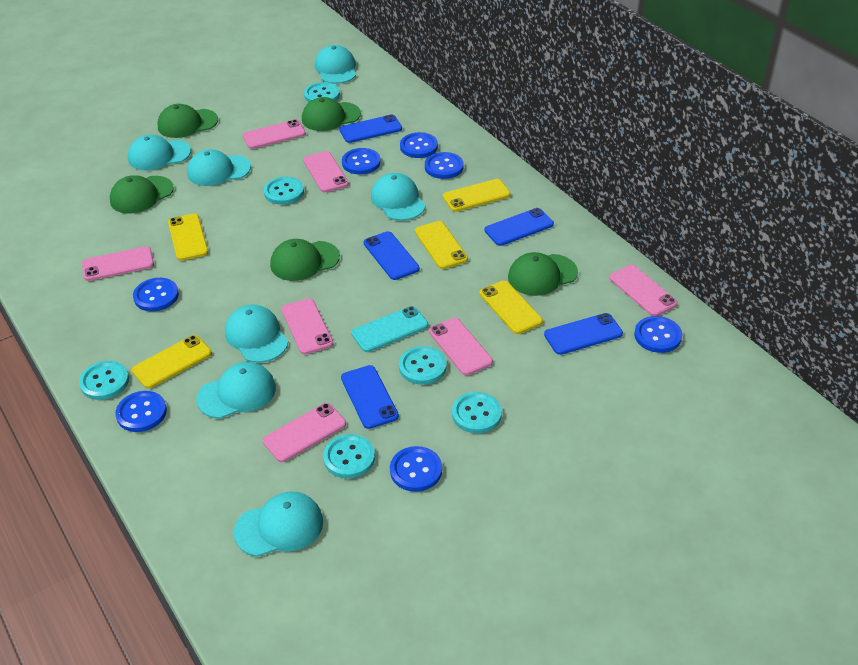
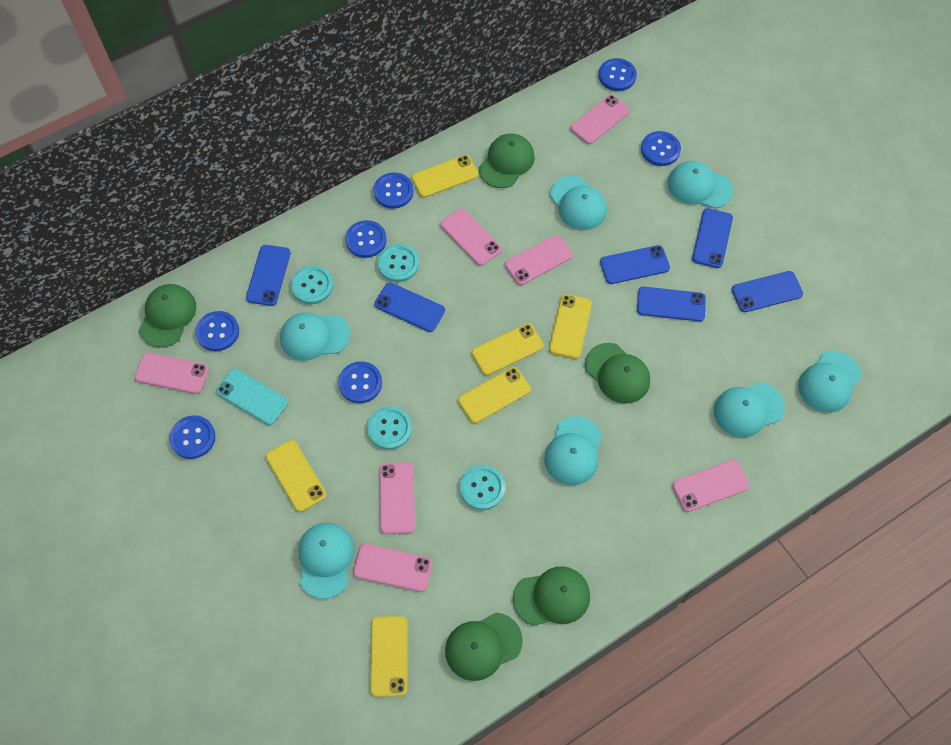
blue phone: [339,115,402,143] [341,365,399,429] [364,231,420,280] [485,208,554,246] [544,313,623,355] = 5 -> [246,245,291,306] [374,282,445,332] [600,245,670,284] [637,287,706,321] [692,208,733,268] [732,271,803,312] = 6
turquoise button: [79,361,129,400] [264,177,304,205] [304,82,340,102] [323,434,375,478] [399,346,447,385] [452,392,502,433] = 6 -> [291,265,333,304] [367,406,412,450] [377,244,419,282] [460,465,505,510] = 4
yellow phone: [132,335,212,389] [168,214,208,261] [415,221,468,269] [443,179,511,212] [480,280,543,334] = 5 -> [266,440,326,512] [370,616,407,697] [412,155,478,198] [458,367,531,423] [472,323,544,376] [549,294,592,359] = 6

